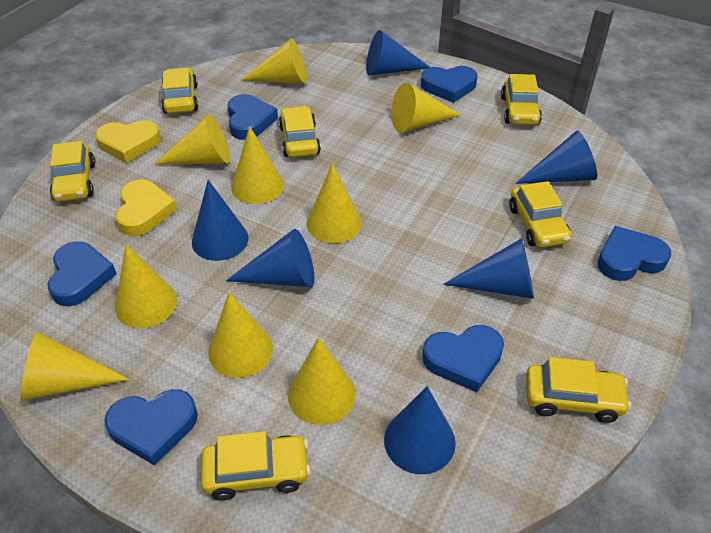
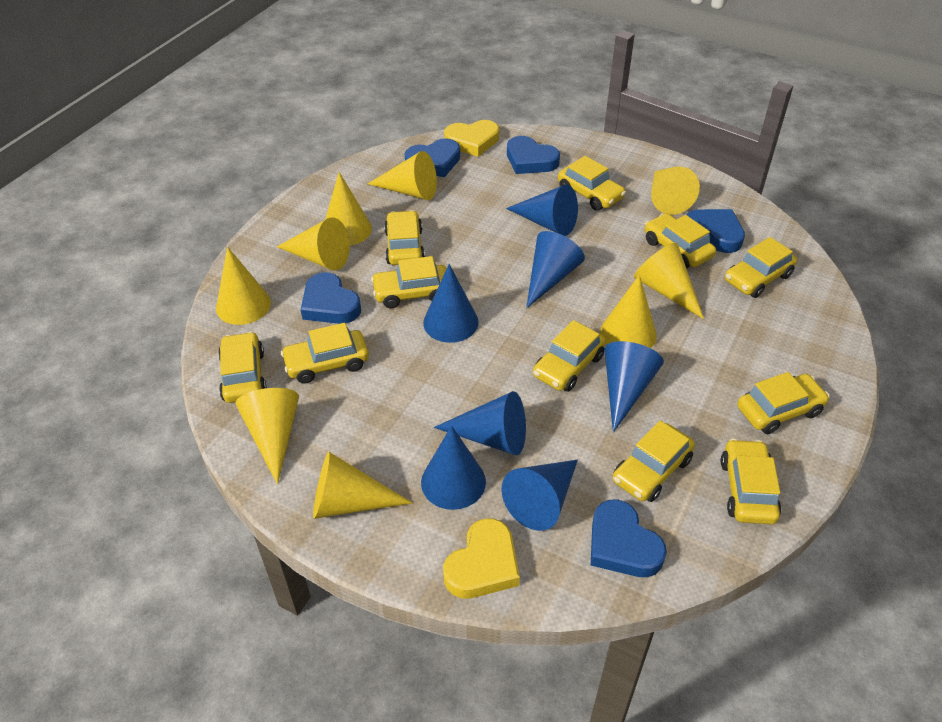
blue cone: [192,180,248,261] [226,229,314,287] [366,30,430,75] [384,386,456,474] [443,238,534,299] [515,131,597,184] = 6 -> [421,425,486,510] [423,264,479,343] [434,391,526,455] [502,460,578,531] [506,185,578,236] [526,231,585,308] [605,341,664,433] = 7
blue heart: [47,241,116,306] [104,389,198,465] [227,94,278,140] [421,66,478,103] [422,325,504,392] [597,226,671,281] = 6 -> [301,272,361,324] [405,138,460,177] [507,136,560,174] [591,500,667,577] [686,209,745,253] = 5
yellow car: [50,141,95,202] [161,67,198,114] [201,431,310,501] [279,106,321,157] [501,74,542,125] [509,181,571,248] [526,357,631,423] = 7 -> [218,332,267,403] [281,323,369,384] [371,256,447,308] [384,210,425,265] [533,320,606,392] [558,156,626,211] [613,421,695,502] [645,213,716,269] [721,439,781,524] [725,237,797,298] [737,372,830,434] = 11

